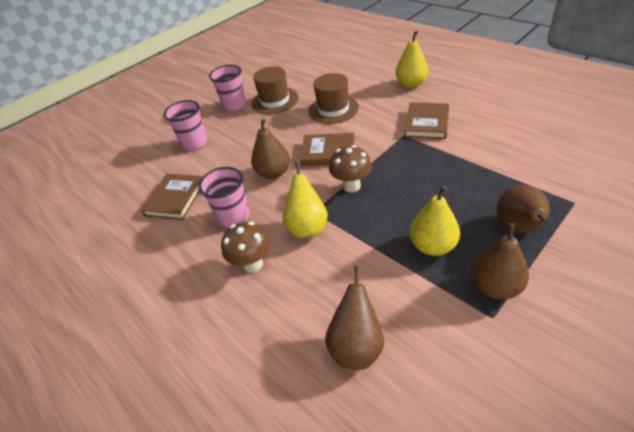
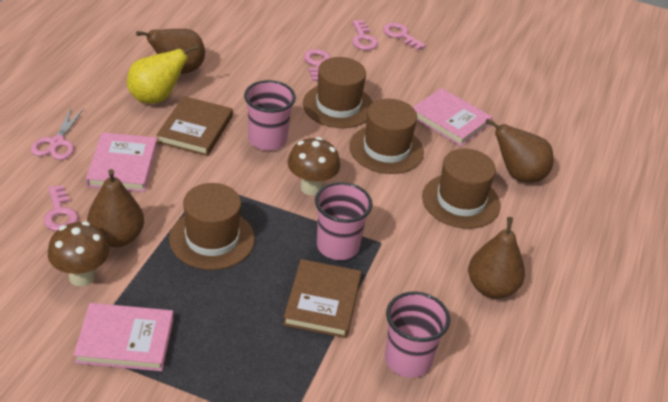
brown book: [141,174,203,220] [300,133,355,166] [404,102,449,139] = 3 -> [157,96,233,156] [283,259,362,338] = 2
brown hat: [251,66,298,114] [308,73,359,124] = 2 -> [169,183,255,270] [303,57,373,128] [349,99,424,174] [422,149,501,229] = 4
pink book: none = 0 -> [74,303,174,371] [86,132,157,192] [413,88,493,146] = 3
pink key: none = 0 -> [43,185,79,231] [304,49,330,81] [352,20,378,50] [383,22,426,50] = 4
pink scissors: none = 0 -> [31,108,84,160] = 1
yellow pear: [283,162,328,238] [396,31,428,88] [409,186,460,256] = 3 -> [127,44,198,103] = 1

